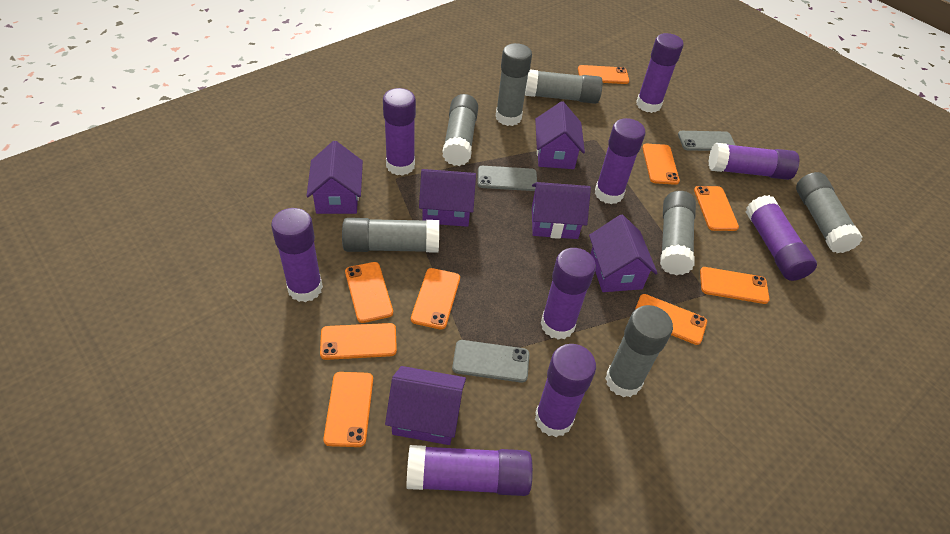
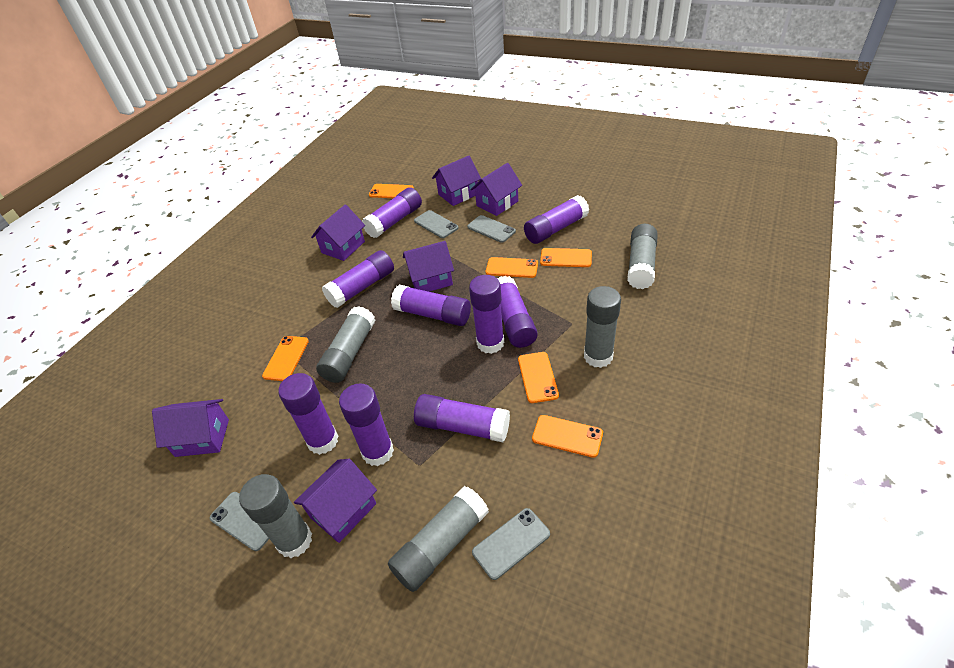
grey glue stick: [342,218,439,253] [442,94,478,166] [496,43,532,126] [525,70,603,104] [605,305,673,397] [660,191,696,275] [796,172,863,253] = 7 -> [239,474,312,558] [316,306,375,383] [388,486,489,592] [584,286,621,368] [627,224,658,289] = 5
grey phone: [452,340,529,383] [478,166,537,191] [678,131,735,151] = 3 -> [210,492,269,551] [414,210,459,238] [467,215,516,243] [472,508,550,580] = 4
orange phone: [320,323,397,360] [323,372,373,447] [345,262,393,323] [411,268,460,330] [578,65,629,84] [635,294,707,345] [642,144,680,185] [694,186,739,231] [700,267,770,304] = 9 -> [262,336,309,381] [369,184,414,198] [486,257,538,278] [518,352,559,403] [532,415,603,458] [540,248,592,267] = 6

